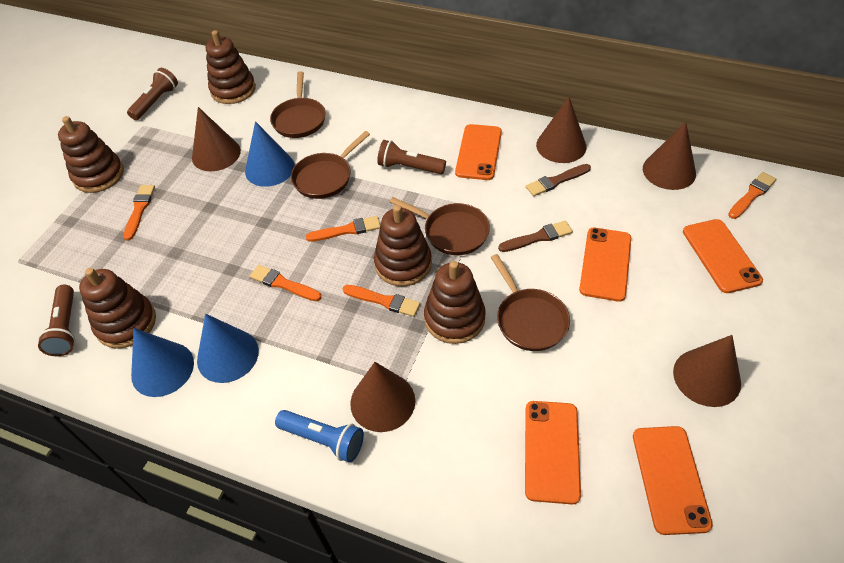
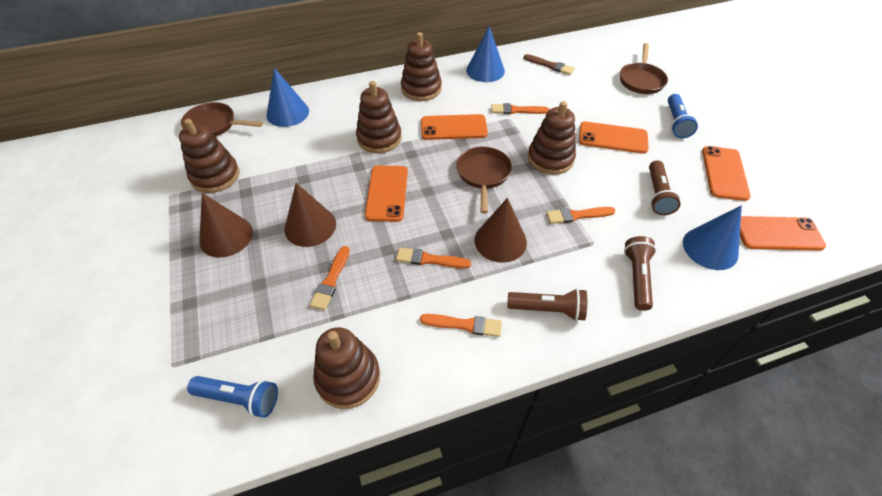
blue flashlight: [275,410,364,463] = 1 -> [187,376,278,418] [668,94,698,138] = 2
brown brush: [498,221,573,252] [526,164,591,196] = 2 -> [524,54,575,75] = 1
brown cone: [192,107,241,171] [350,362,415,432] [536,97,587,163] [643,122,696,190] [673,335,741,407] = 5 -> [199,193,253,258] [285,183,336,247] [475,198,527,263] = 3
brown pan: [270,71,326,138] [291,131,370,199] [390,197,490,255] [491,254,570,351] = 4 -> [181,102,263,136] [456,147,512,213] [620,43,668,94] = 3

